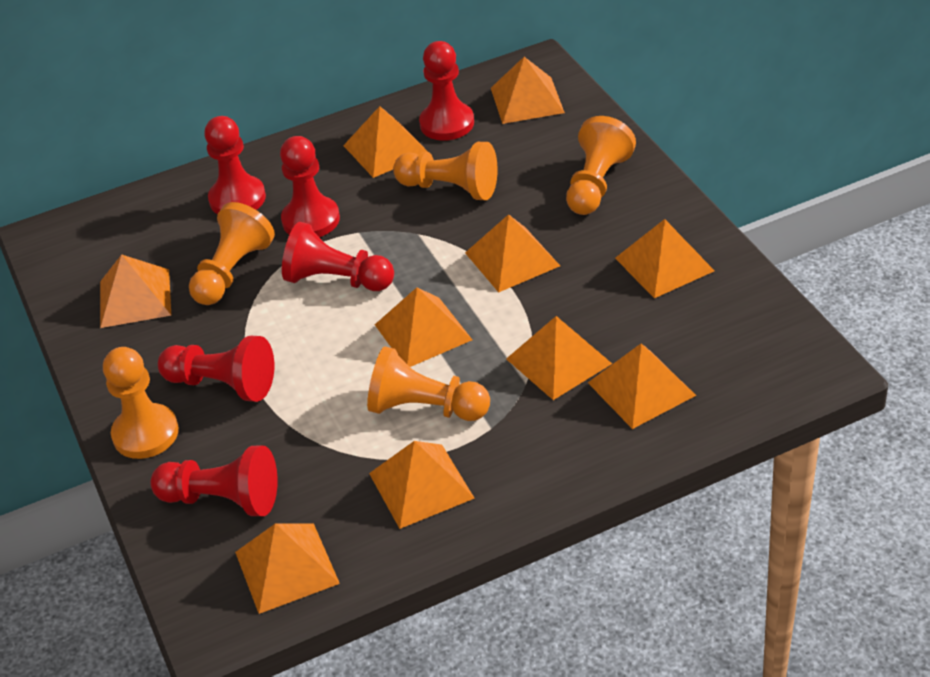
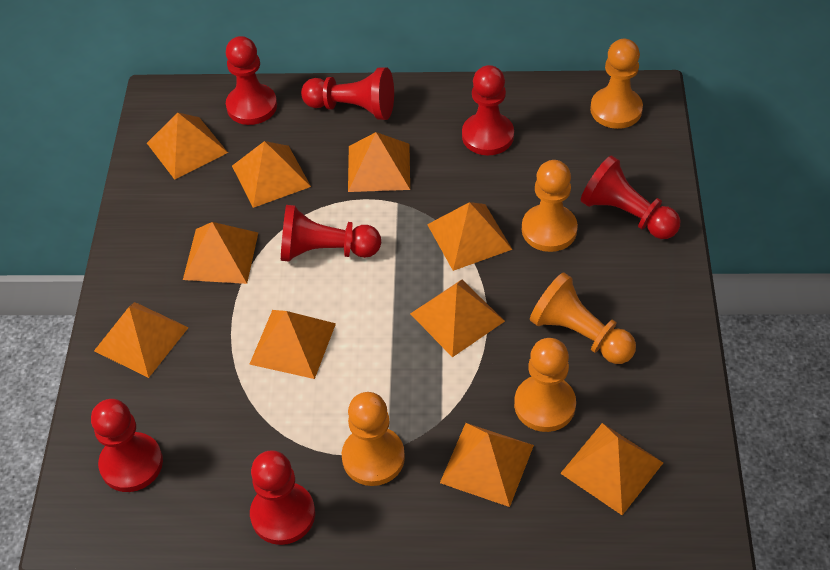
red pawn: [150,446,278,516] [158,336,274,402] [204,116,266,214] [280,136,340,237] [282,222,394,291] [419,41,474,141] = 6 -> [91,399,163,492] [226,36,277,125] [250,450,315,545] [281,205,381,262] [301,67,394,120] [462,65,514,155] [581,155,680,239] = 7

